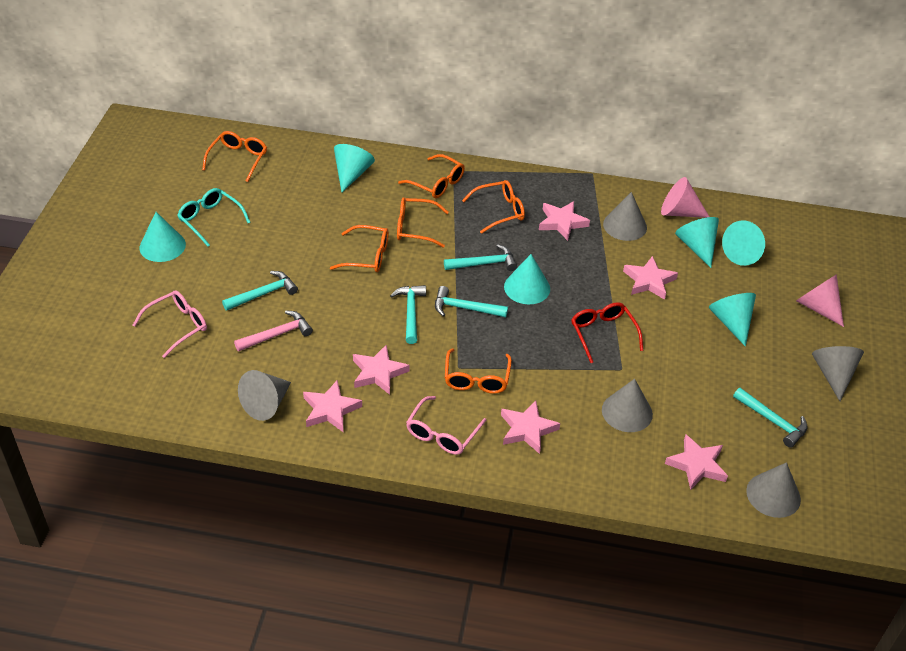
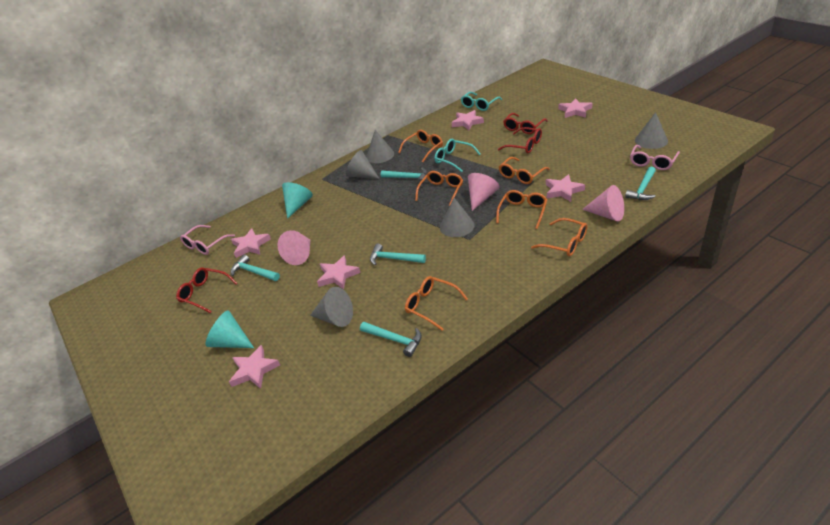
pink cone: [661,177,709,218] [796,274,844,327] = 2 -> [278,230,310,265] [468,173,499,211] [582,185,624,222] = 3
pink hammer: [234,310,313,352] = 1 -> none = 0
red glasses: [571,302,643,363] = 1 -> [176,267,238,313] [498,127,542,153] [503,113,548,134] = 3
turquoise cone: [140,212,186,262] [334,144,375,192] [504,254,550,304] [675,217,719,268] [709,293,756,347] [722,220,765,266] = 6 -> [205,310,254,348] [282,182,313,219] = 2
turquoise glasses: [177,188,251,247] = 1 -> [434,139,481,172] [461,92,502,111] = 2

